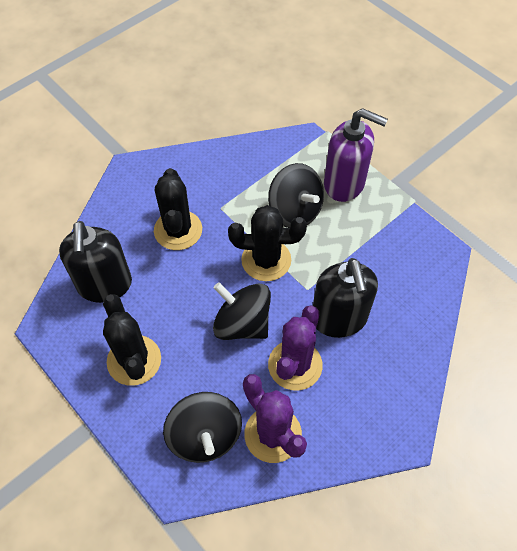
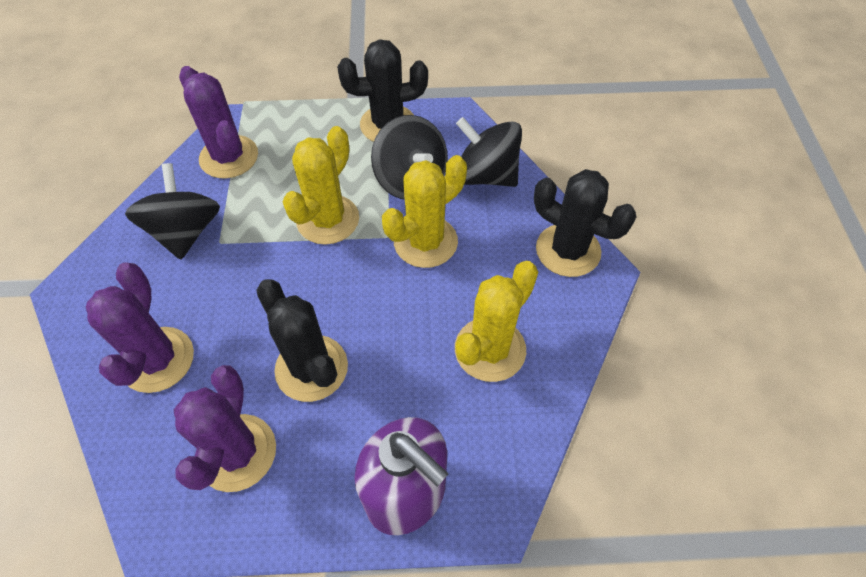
black soap dispenser: [59,221,132,303] [313,258,378,338] = 2 -> none = 0
purple cactus: [243,374,307,463] [268,305,323,390] = 2 -> [86,263,194,393] [174,365,276,492] [179,66,258,178] = 3
yellow cactus: none = 0 -> [283,126,359,245] [382,155,467,268] [455,261,538,382] = 3

